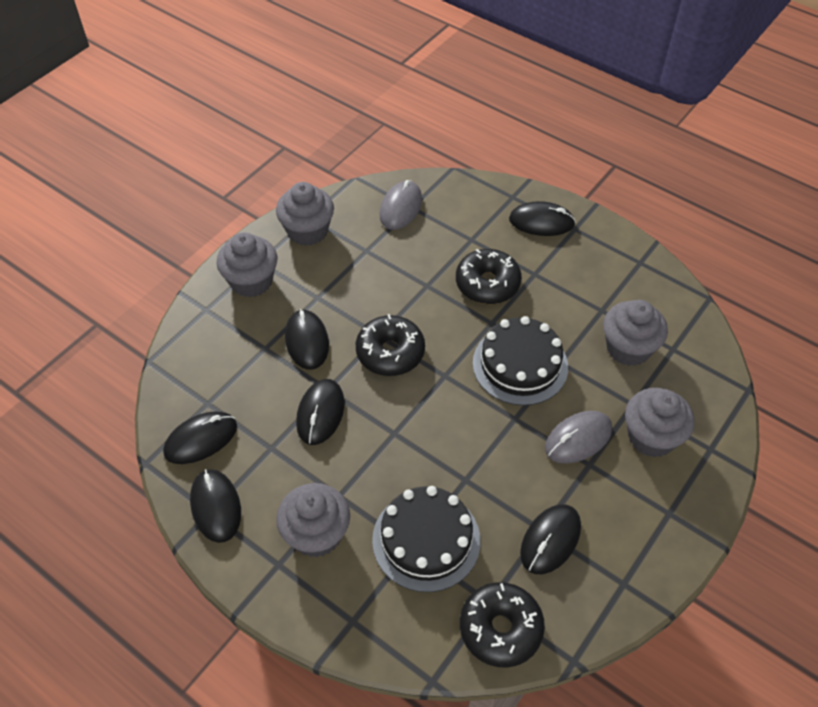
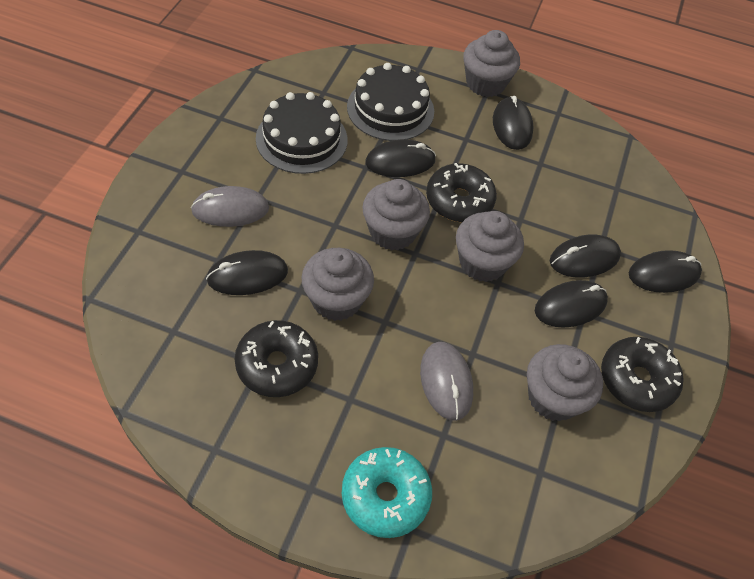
turquoise donut: none = 0 -> [342,447,432,538] = 1

